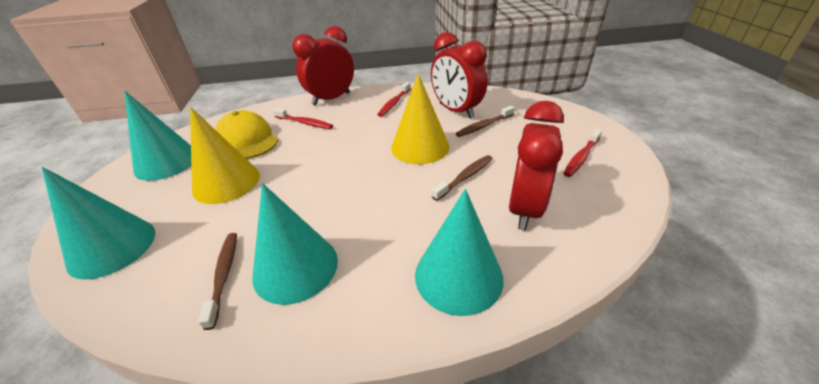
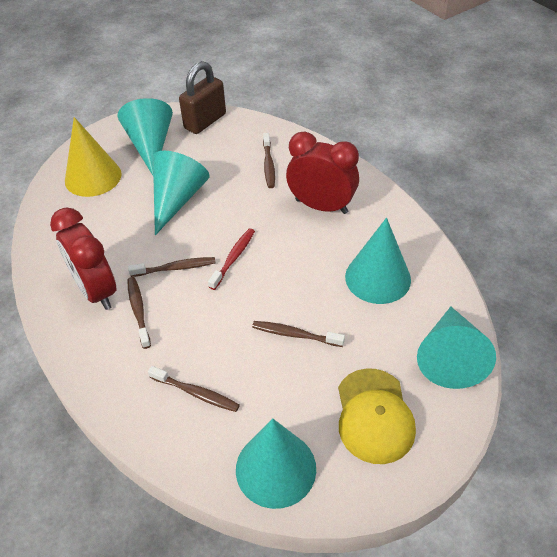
brown padlock: none = 0 -> [179,61,226,134] = 1
brown toothbrush: [198,233,237,330] [432,155,493,201] [456,106,515,137] = 3 -> [127,277,151,349] [128,257,216,277] [148,366,240,412] [252,321,345,347] [263,133,275,188] = 5
red clock: [292,26,354,106] [431,32,487,119] [509,101,564,230] = 3 -> [50,208,116,310] [286,132,359,214] = 2
red toothbrush: [273,108,333,129] [377,82,411,117] [563,129,602,177] = 3 -> [208,228,255,290] = 1
turquoise cone: [42,167,155,279] [124,91,191,181] [252,183,338,305] [415,189,503,316] = 4 -> [117,98,173,175] [153,151,209,235] [236,418,316,509] [345,218,411,304] [417,307,496,389] = 5
yellow cone: [190,107,260,204] [391,73,449,164] = 2 -> [65,117,122,197] = 1

